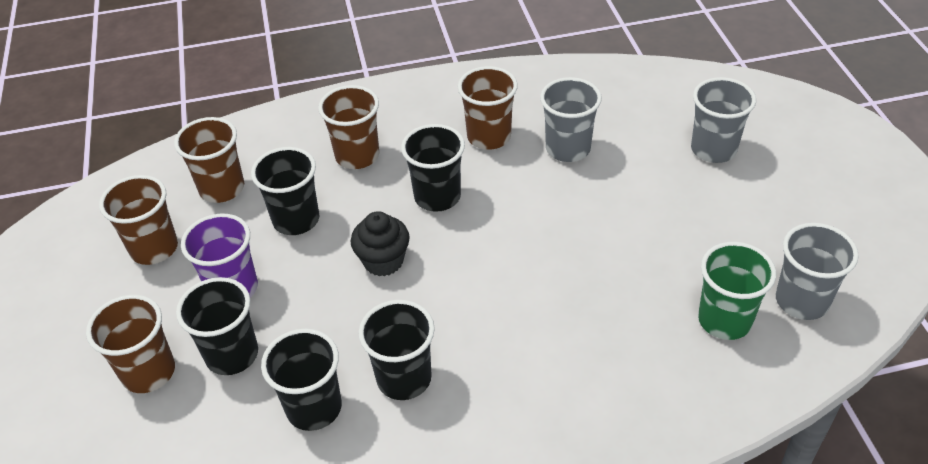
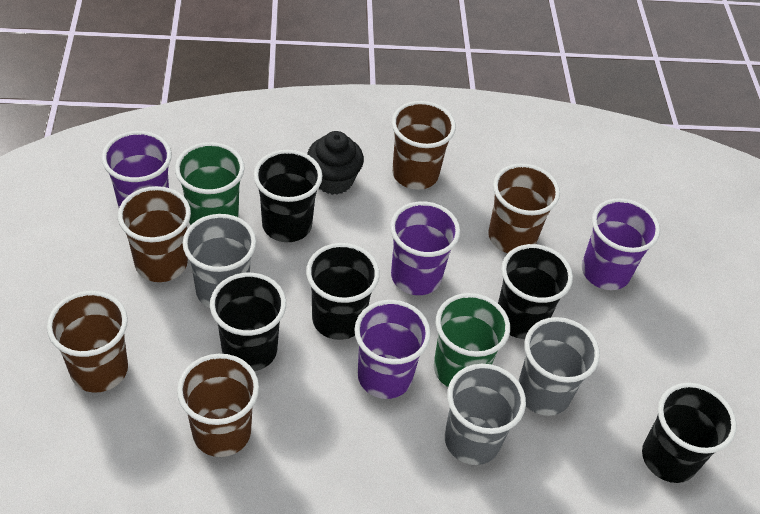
green cup: [698,242,776,340] = 1 -> [175,142,245,225] [434,293,510,387] = 2
purple cup: [181,214,258,298] = 1 -> [101,131,172,208] [354,300,431,399] [390,201,460,295] [582,198,660,290] = 4

